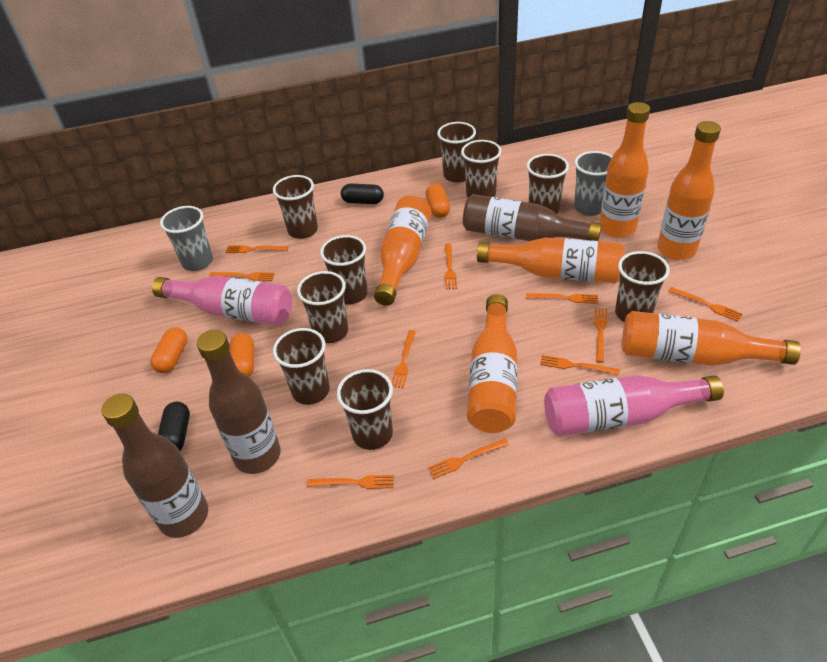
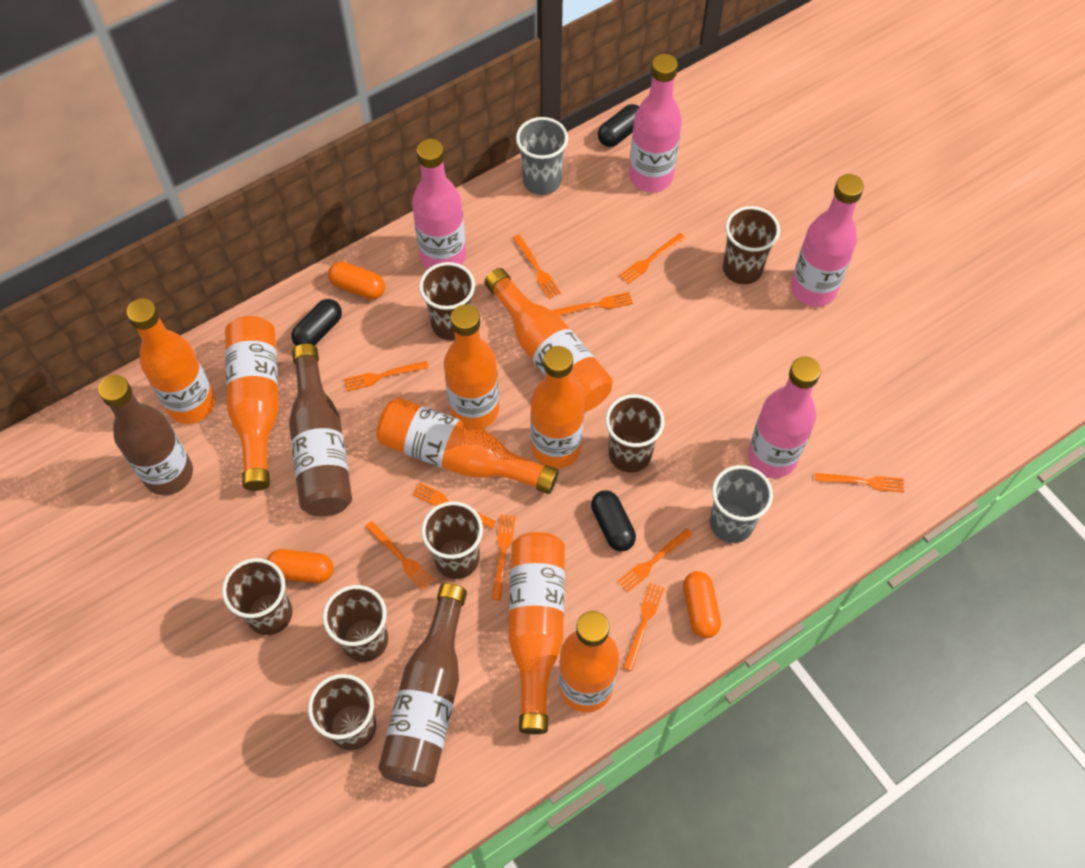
black capsule: [158,402,190,451] [341,184,384,204] = 2 -> [291,299,342,346] [591,490,636,551] [598,104,639,147] = 3
brown cup: [273,175,318,239] [273,328,330,405] [297,271,348,343] [320,235,368,304] [337,369,393,450] [437,122,476,183] [461,140,502,197] [527,154,569,214] [615,251,670,322] = 9 -> [222,558,293,635] [308,674,376,750] [323,585,388,662] [419,262,475,340] [421,501,483,579] [605,394,665,472] [723,206,780,284] = 7
orange bottle: [374,195,431,306] [467,294,517,433] [477,238,624,283] [599,102,650,238] [622,311,801,366] [657,121,721,260] = 6 -> [127,298,215,424] [225,316,279,491] [376,397,559,494] [444,305,499,428] [484,268,613,412] [508,532,565,734] [530,346,584,468] [559,611,619,712] = 8
pink bottle: [152,276,292,326] [544,375,724,436] = 2 -> [412,139,466,269] [629,54,682,192] [748,357,821,478] [791,174,864,307] = 4

